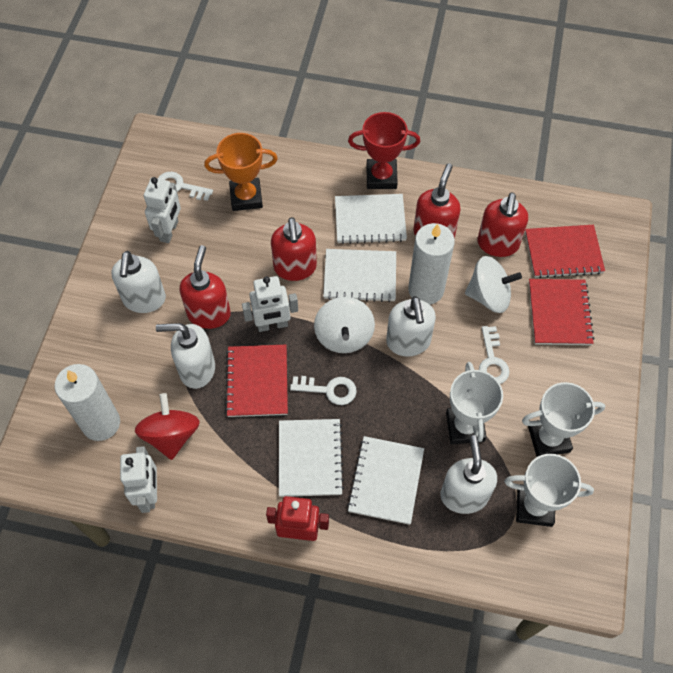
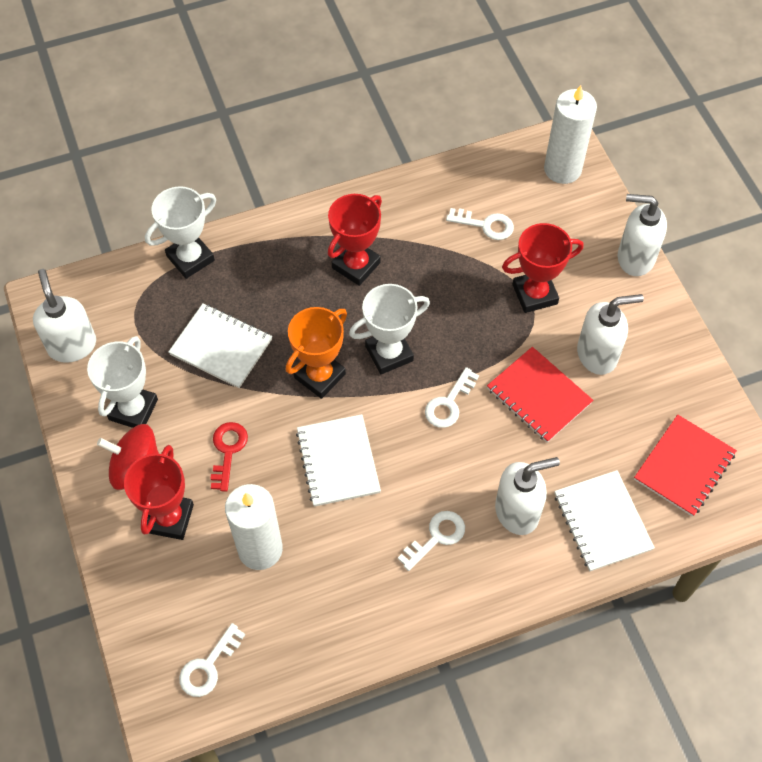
red key: none = 0 -> [210,422,248,492] = 1
red notebook: [225,345,288,417] [525,225,605,278] [529,279,595,345] = 3 -> [487,347,593,443] [634,415,737,517] = 2
red robot: [266,496,329,541] = 1 -> none = 0
red soap dispenser: [179,245,231,329] [271,217,317,281] [413,163,461,238] [478,192,528,257] = 4 -> none = 0
red trophy: [348,112,420,189] = 1 -> [124,445,194,540] [328,194,382,286] [502,223,584,313] = 3
white key: [158,172,213,201] [290,376,357,405] [479,326,510,384] = 3 -> [179,623,245,697] [398,511,465,571] [425,367,479,428] [446,208,514,240] = 4
white notebook: [279,419,344,497] [323,249,396,302] [335,194,407,244] [347,436,424,525] = 4 -> [168,303,272,388] [296,414,381,507] [554,470,655,571] = 3
white robot: [120,446,157,513] [144,177,181,243] [242,276,298,332] = 3 -> none = 0
white spinning top: [314,297,375,353] [465,256,522,313] = 2 -> none = 0

